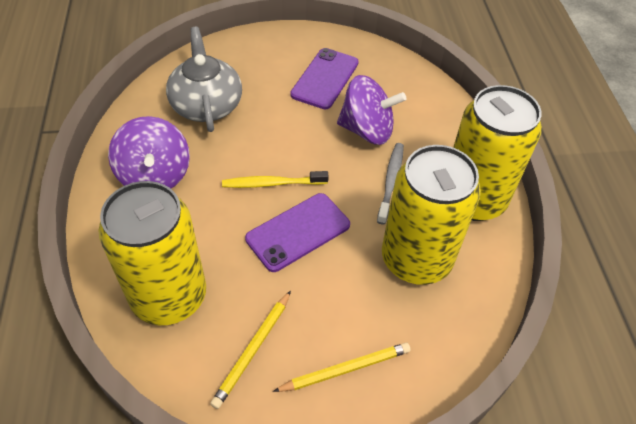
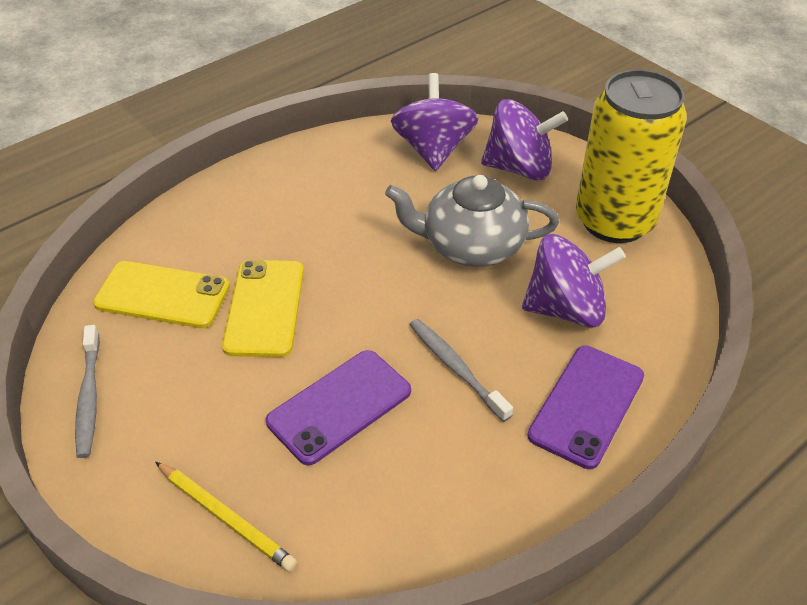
grey toothbrush: [377,143,404,224] = 1 -> [75,325,100,458] [410,319,513,422] = 2
purple spinning top: [108,116,190,188] [337,75,407,145] = 2 -> [391,73,478,171] [481,99,568,180] [522,234,626,328] = 3
yellow can: [98,181,206,325] [382,145,481,285] [453,85,542,221] = 3 -> [576,69,687,243] = 1
yellow pencil: [210,291,291,409] [273,343,411,392] = 2 -> [155,462,297,572] = 1
yellow phone: none = 0 -> [93,261,230,328] [222,260,304,357] = 2
yellow toothbrush: [222,171,329,188] = 1 -> none = 0

